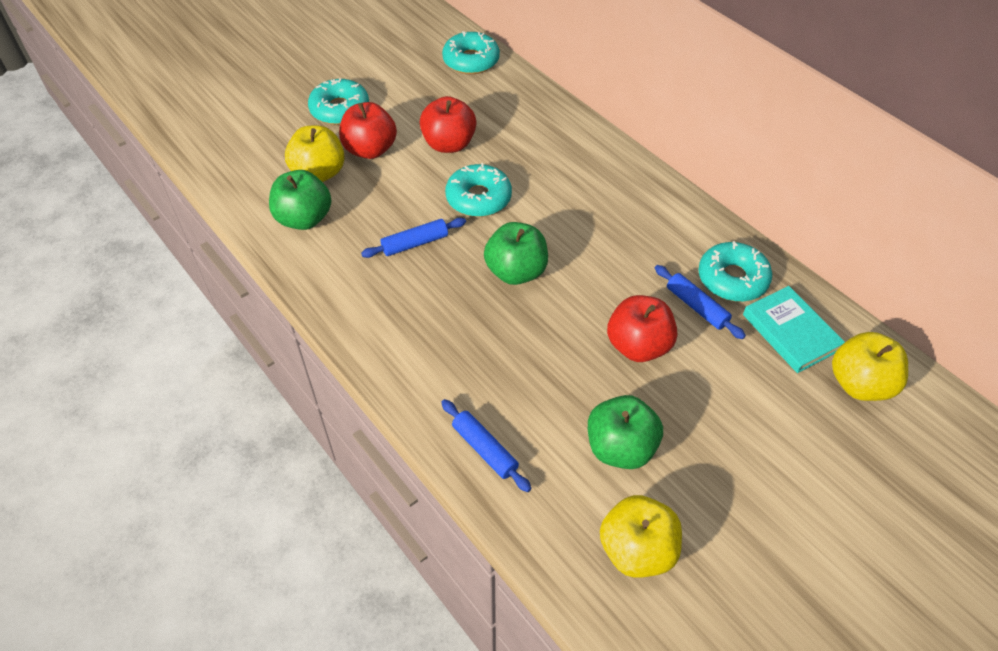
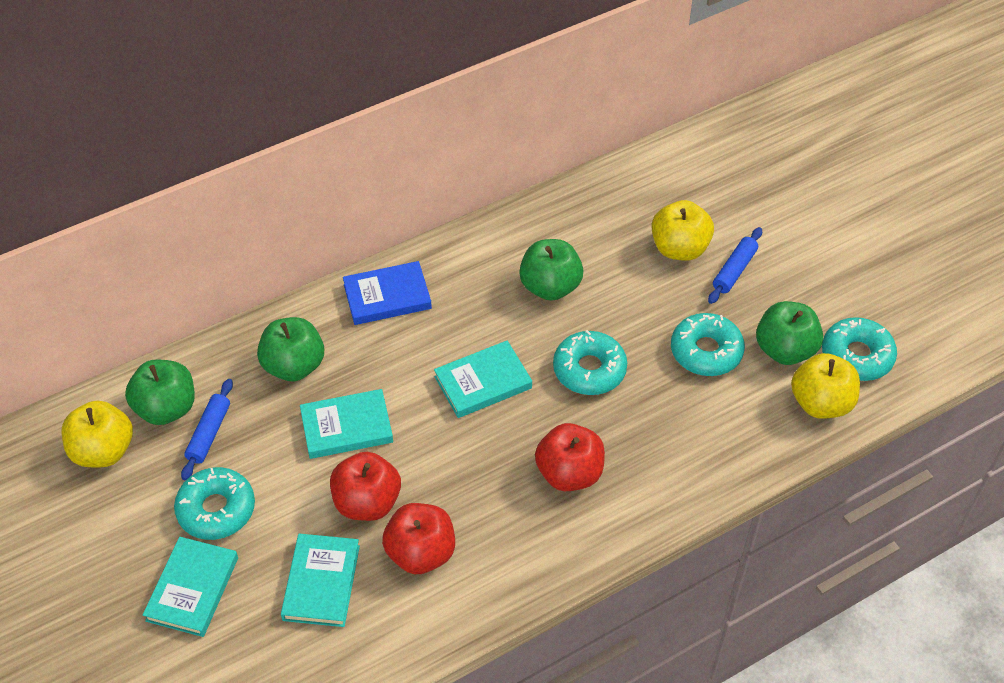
blue book: none = 0 -> [343,261,432,325] = 1
blue rolling pin: [361,218,466,258] [441,399,531,492] [655,265,746,339] = 3 -> [181,379,233,480] [708,227,762,304] = 2
green apple: [269,170,331,230] [484,222,548,285] [588,395,663,469] = 3 -> [125,360,195,425] [257,317,324,381] [519,239,583,301] [756,301,823,365] = 4
turquoise book: [743,286,845,373] = 1 -> [143,537,238,637] [281,533,360,627] [300,389,393,459] [434,340,532,418] = 4

